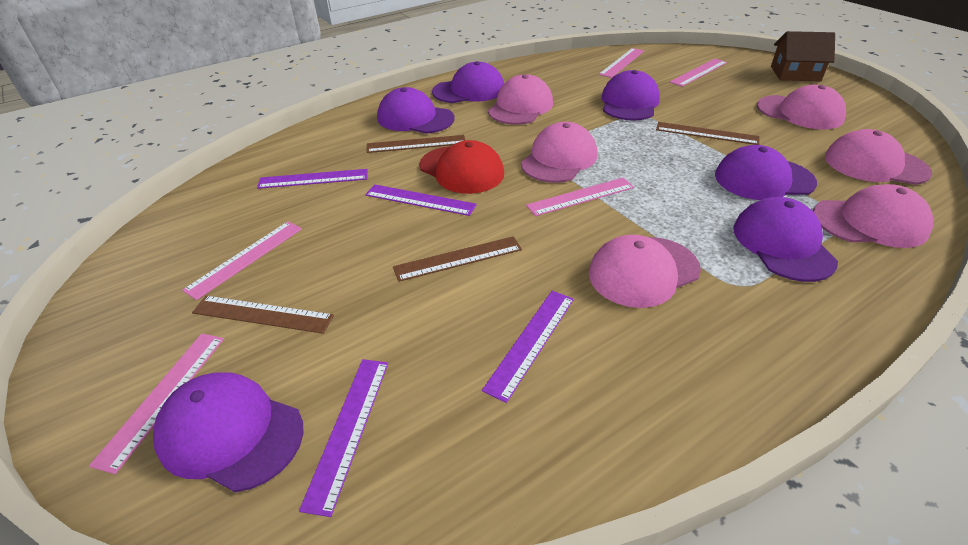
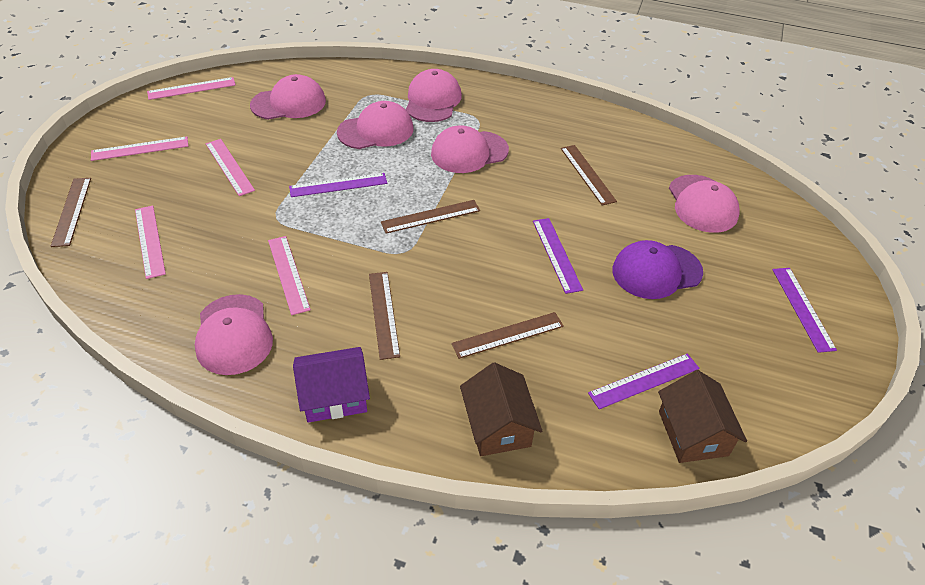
brown house: [771,31,835,81] = 1 -> [460,362,542,456] [658,370,747,463] = 2
brown ruler: [192,296,334,334] [367,135,465,153] [393,236,522,282] [656,122,760,145] = 4 -> [51,178,91,247] [369,272,400,360] [381,200,480,234] [451,312,564,359] [561,145,617,206] = 5
purple cap: [153,372,303,492] [377,87,455,134] [432,61,504,103] [602,70,660,121] [715,145,817,200] [733,197,838,282] = 6 -> [612,240,703,299] = 1
purple house: none = 0 -> [293,347,370,423] = 1
red cap: [419,140,504,194] = 1 -> none = 0

